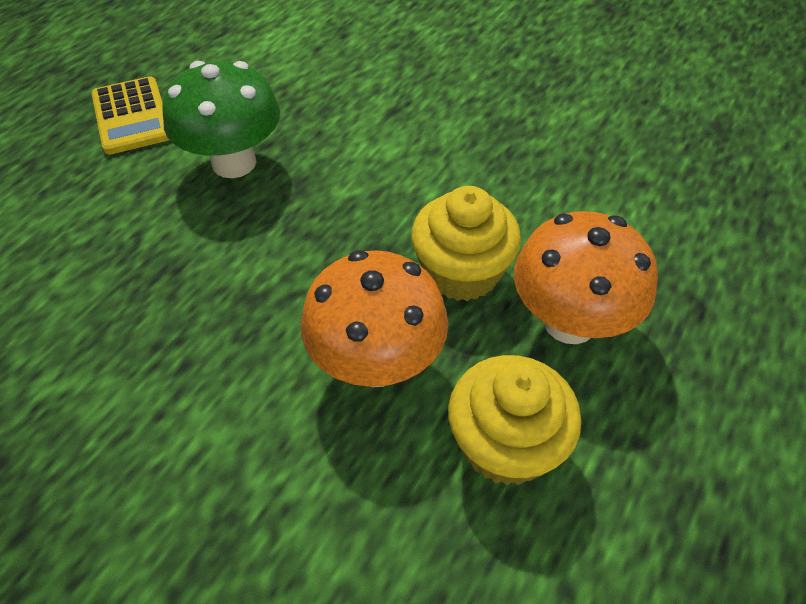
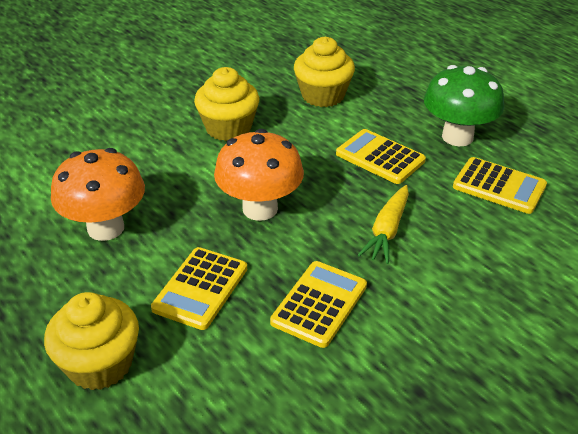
yellow calculator: [91,76,169,155] = 1 -> [151,247,247,330] [270,261,367,348] [336,129,426,184] [453,157,547,214] = 4
yellow carrot: none = 0 -> [358,185,409,264] = 1
yellow cupcake: [411,186,521,301] [448,355,581,485] = 2 -> [44,292,139,390] [194,67,259,141] [294,37,355,107] = 3

